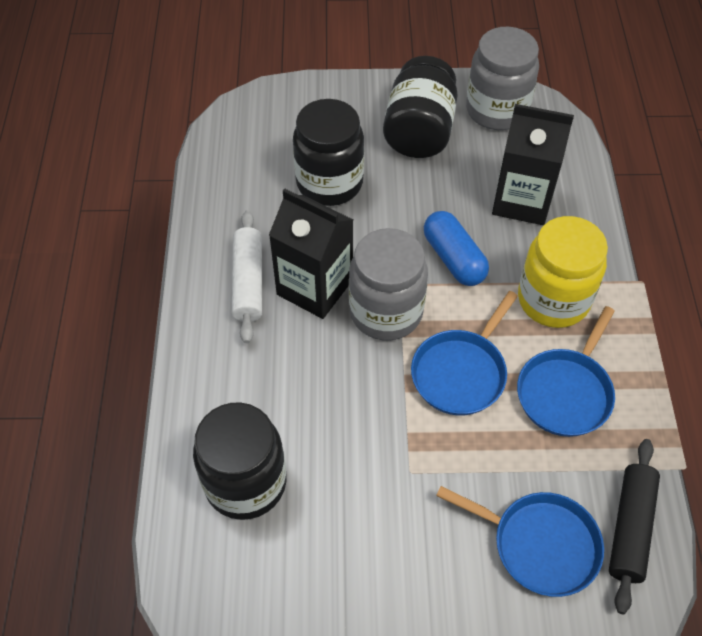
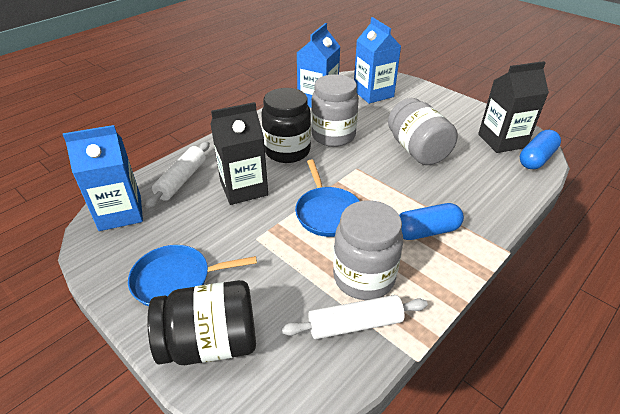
black jar: [193,402,287,520] [293,99,364,206] [383,56,458,158] = 3 -> [148,280,256,365] [261,88,311,163] = 2
black rolling pin: [609,439,660,614] = 1 -> none = 0
blue capsule: [424,211,489,286] = 1 -> [399,203,464,240] [520,130,561,169] = 2
blue carton: none = 0 -> [63,125,143,231] [297,23,341,108] [354,17,401,104] = 3
blue pan: [411,291,518,415] [436,486,604,597] [517,306,615,437] = 3 -> [128,245,257,307] [295,160,359,237] = 2
grey jar: [349,228,428,340] [466,27,539,130] = 2 -> [311,74,359,147] [333,200,403,300] [388,98,458,165] = 3
white rolling pin: [232,210,262,343] = 1 -> [145,142,210,209] [282,295,428,339] = 2
yellow jar: [518,216,608,328] = 1 -> none = 0

